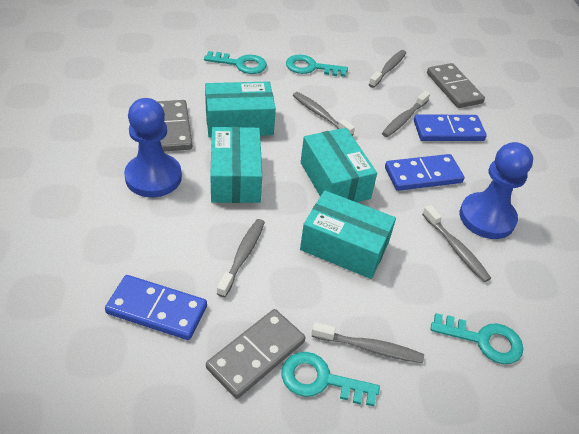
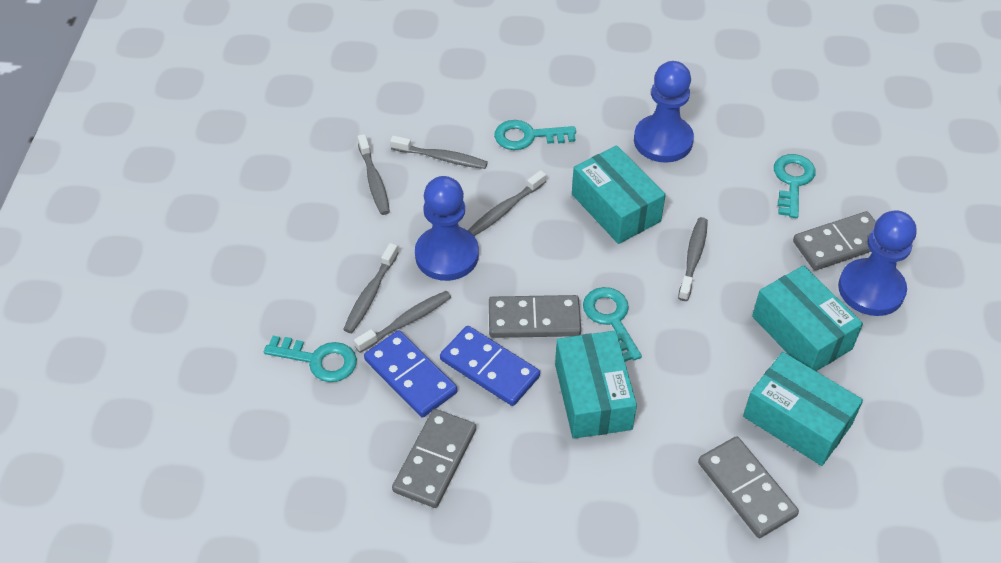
blue domino: [105,275,207,340] [385,154,464,191] [414,114,487,141] = 3 -> [364,330,457,417] [440,326,540,406] = 2
blue pawn: [124,98,182,197] [460,142,533,239] = 2 -> [415,176,479,281] [634,61,694,163] [838,210,916,316] = 3
grey domino: [157,100,192,152] [206,309,306,399] [427,63,485,108] = 3 -> [392,409,476,508] [489,295,581,338] [698,436,799,538] [793,211,876,270] = 4

